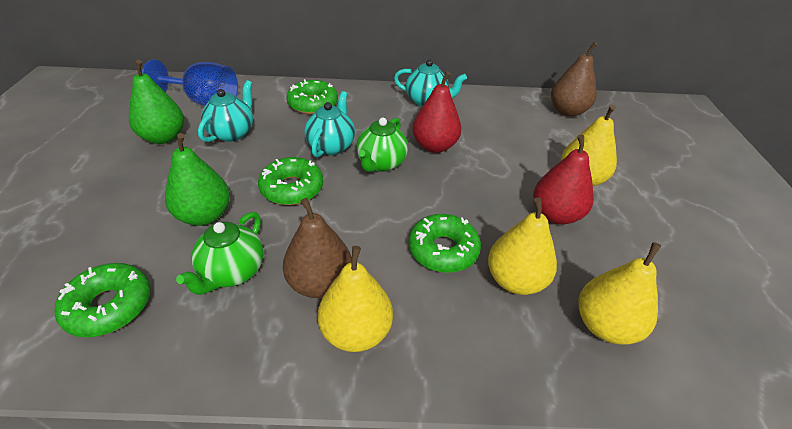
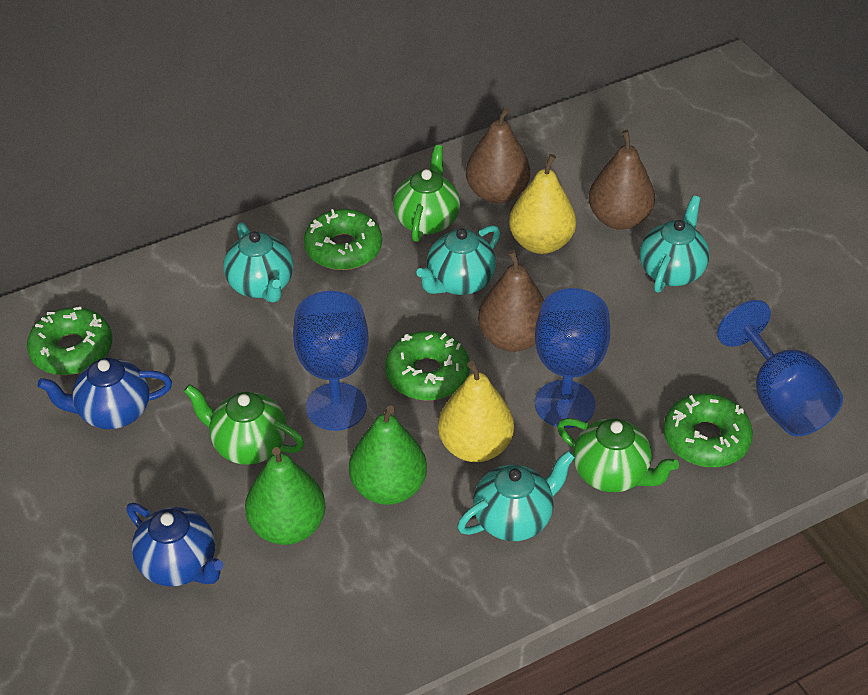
blue goblet: [142,59,238,106] = 1 -> [293,291,369,431] [535,288,610,428] [717,300,843,436] = 3
blue teapot: none = 0 -> [37,358,172,429] [127,503,223,587] = 2
brown pear: [283,198,352,298] [551,42,598,117] = 2 -> [466,107,530,204] [478,250,544,352] [589,130,655,230] = 3
green teapot: [176,212,264,295] [356,118,408,172] = 2 -> [184,384,304,465] [393,145,460,242] [557,418,679,492] = 3
red pear: [412,71,461,153] [533,135,594,224] = 2 -> none = 0
turquoise teapot: [198,80,253,142] [304,91,355,157] [394,59,467,106] = 3 -> [224,222,293,303] [417,225,500,295] [457,450,575,541] [640,195,709,293] = 4
yellow pear: [317,246,393,352] [488,197,557,295] [561,105,617,186] [579,242,661,344] = 4 -> [438,361,514,462] [509,154,576,254] = 2

